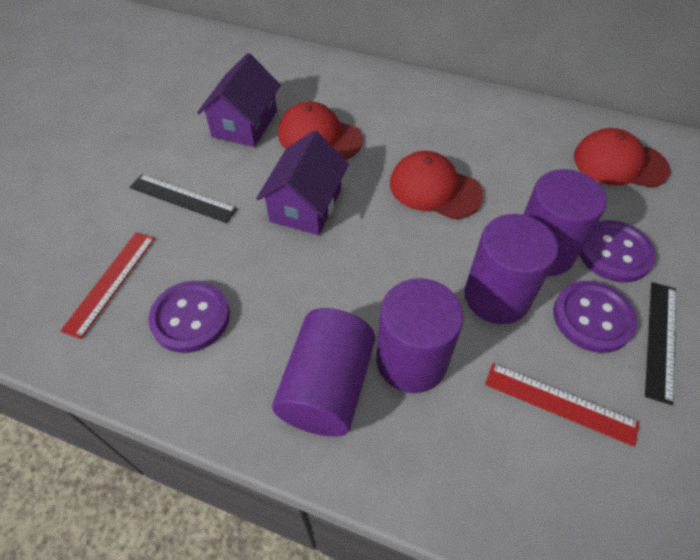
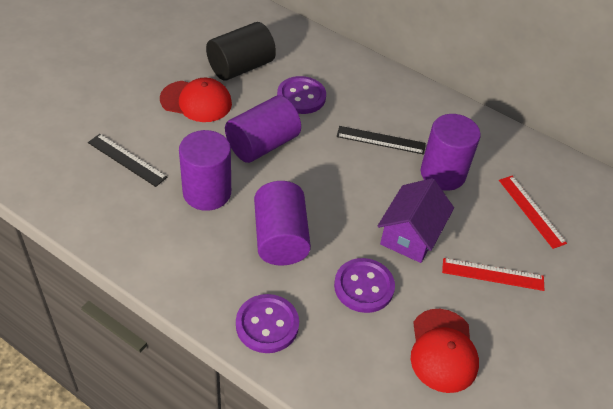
black cylinder: none = 0 -> [206,22,276,81] = 1
purple house: [197,53,281,147] [256,130,349,235] = 2 -> [377,178,454,263] = 1
red cap: [278,102,363,160] [390,151,484,219] [574,128,671,188] = 3 -> [160,78,232,122] [411,309,479,393] = 2

